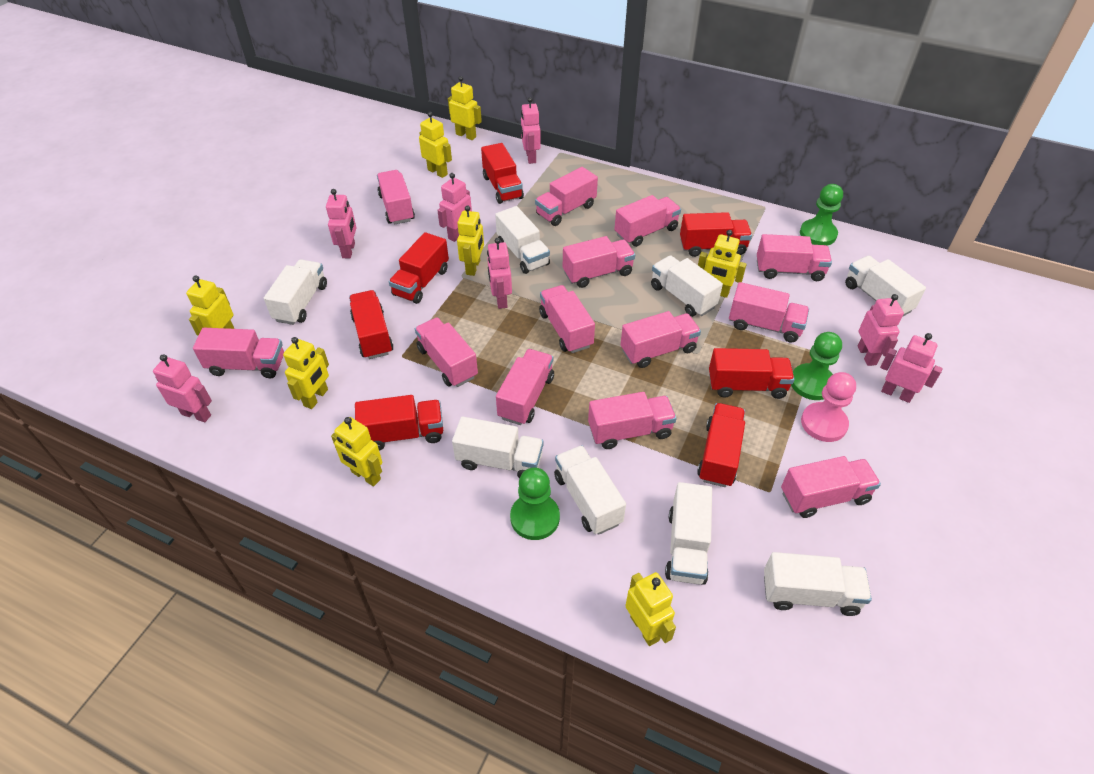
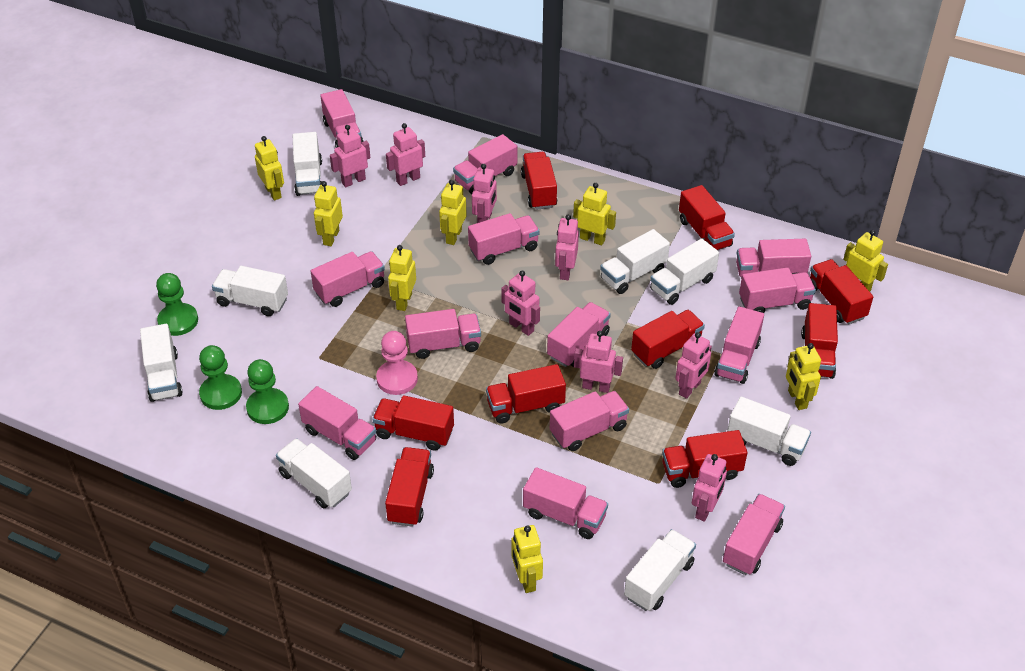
pink robot: [153,354,212,422] [326,189,356,258] [437,173,472,242] [487,238,512,309] [521,97,541,164] [858,294,904,366] [880,333,943,403] = 7 -> [330,125,371,187] [386,123,425,186] [472,164,497,223] [501,271,540,336] [555,215,579,280] [574,331,623,393] [675,332,712,399] [692,454,727,522] = 8
red truck: [349,290,393,359] [355,395,443,451] [389,232,449,304] [481,143,524,204] [680,212,752,257] [697,403,745,487] [709,348,795,399] = 7 -> [372,395,454,451] [385,447,434,527] [486,364,566,424] [521,152,557,210] [631,310,705,369] [662,430,748,488] [679,185,735,250] [801,303,838,379] [810,259,873,324] = 9

